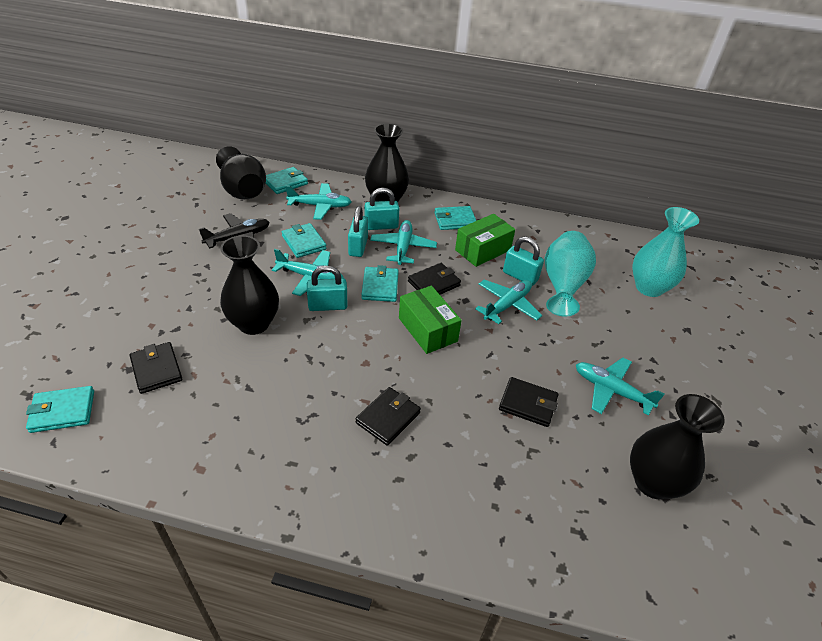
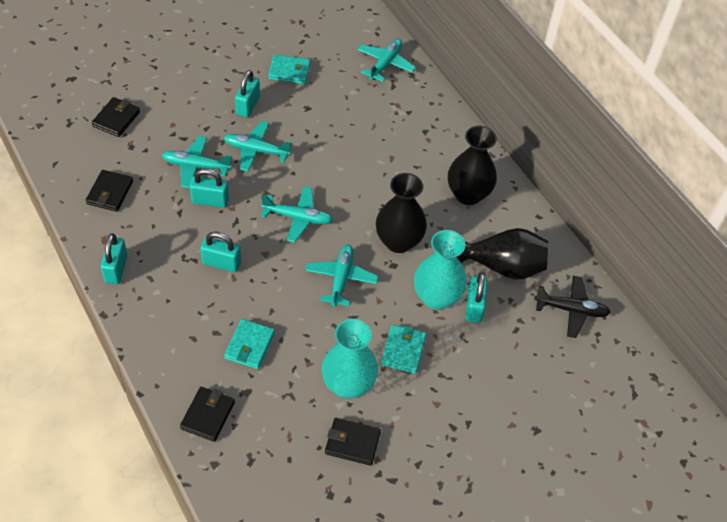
black vase: [216,146,266,199] [220,235,279,335] [365,123,409,202] [630,394,725,499] = 4 -> [376,173,427,253] [448,126,497,205] [457,228,548,280] = 3
green box: [399,286,462,354] [455,214,515,267] = 2 -> none = 0
turquoise padlock: [307,266,348,311] [348,206,368,257] [365,188,399,230] [503,236,544,286] = 4 -> [101,233,127,284] [190,168,229,208] [200,232,241,272] [235,70,260,118] [466,273,488,323] = 5
turquoise wallet: [26,386,94,433] [266,167,308,194] [282,223,327,258] [361,265,399,302] [435,206,476,230] = 5 -> [224,319,275,369] [268,55,310,84] [381,325,426,374] = 3

